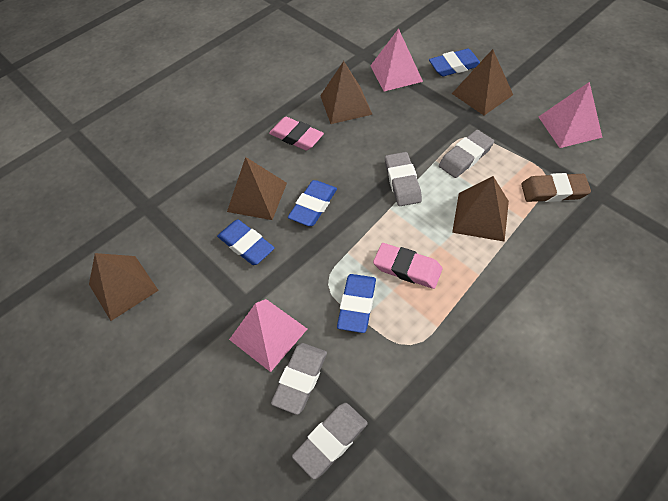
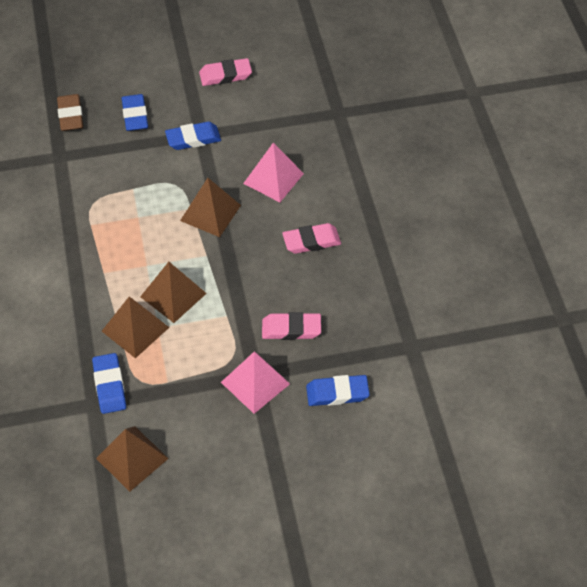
brown pyramid: [89,253,159,321] [227,157,287,220] [320,61,373,124] [452,49,513,115] [452,176,509,242] = 5 -> [96,426,169,492] [102,297,169,358] [140,262,207,323] [180,178,241,237] = 4
grey eraser: [271,343,327,415] [292,403,368,480] [385,152,422,206] [439,130,494,178] = 4 -> none = 0
pink eraser: [269,117,324,151] [373,243,442,289] = 2 -> [199,58,252,86] [262,312,321,340] [282,223,341,254] = 3
pink pyramid: [229,299,307,372] [370,28,423,91] [539,82,603,148] = 3 -> [221,352,290,414] [243,143,304,202] = 2

